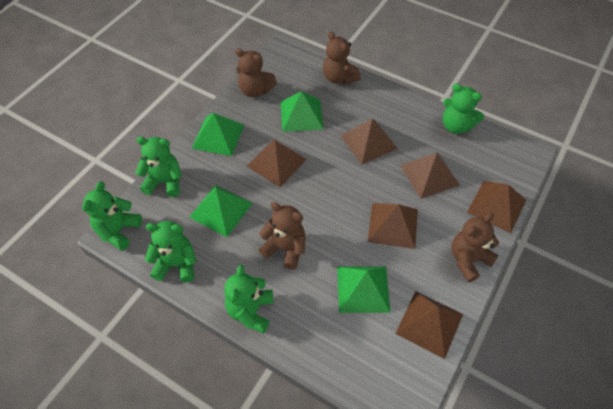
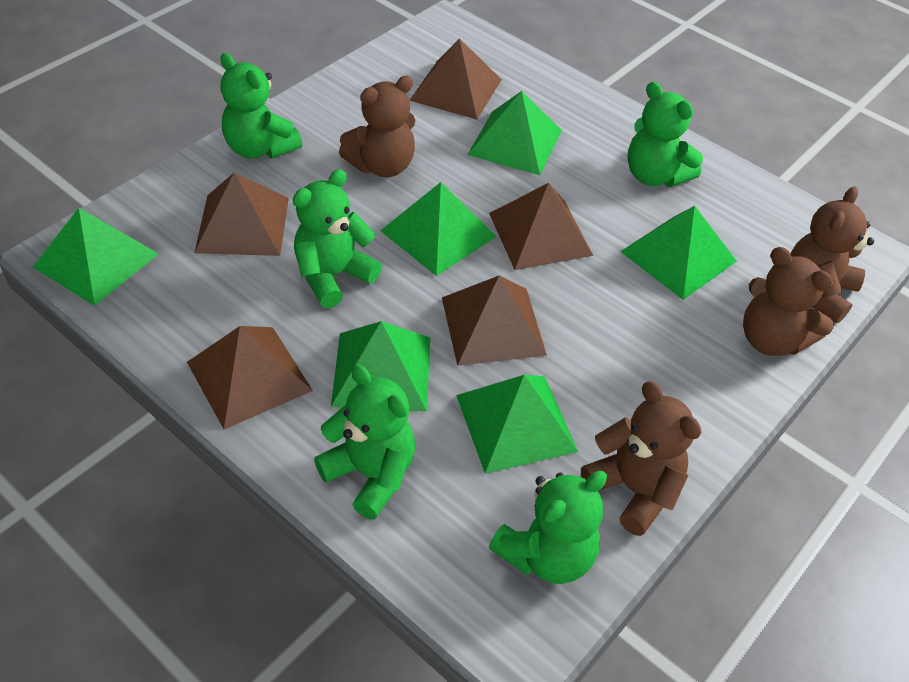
brown pyramid: [246,140,307,187] [340,119,398,164] [368,203,418,249] [395,291,463,359] [400,153,460,199] [467,181,526,233] = 6 -> [187,326,313,429] [194,172,289,256] [409,38,502,120] [442,276,547,366] [489,183,593,270] = 5
green pyramid: [189,185,253,237] [192,113,244,156] [281,91,324,132] [337,266,390,313] = 4 -> [33,208,159,306] [331,321,430,411] [380,182,497,276] [456,375,578,474] [468,91,562,175] [620,206,737,300] = 6

